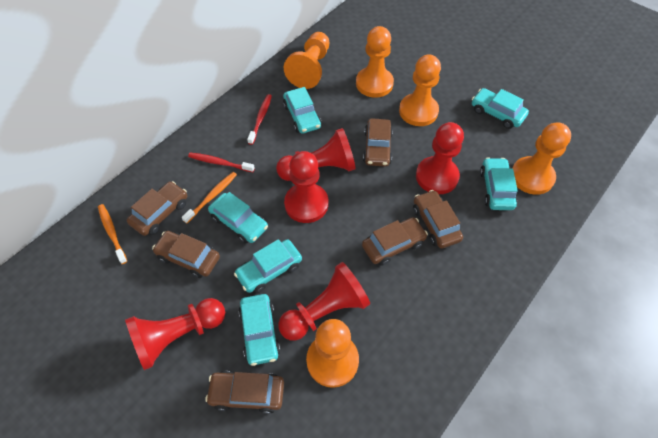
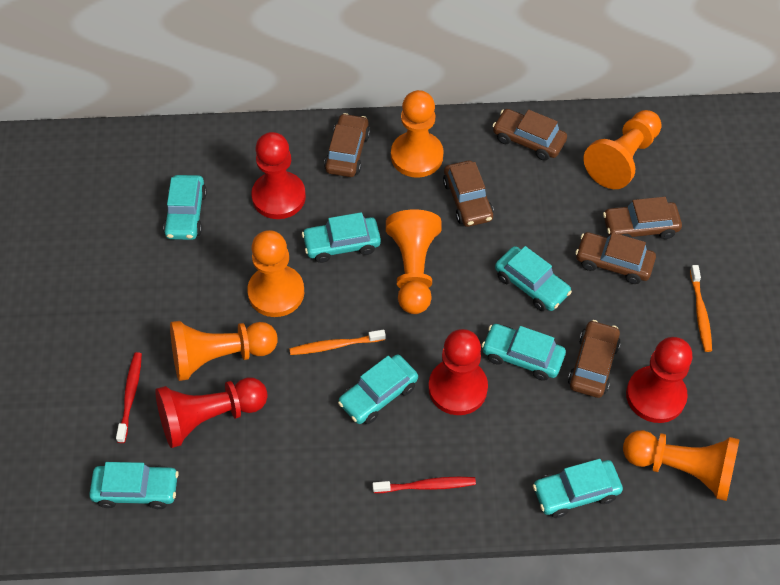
orange pawn: [284,32,329,89] [306,319,359,388] [356,26,394,98] [399,55,441,126] [512,122,571,195] = 5 -> [170,321,278,381] [247,230,304,317] [386,210,442,314] [391,90,444,178] [584,110,662,189] [623,430,740,501] = 6
red pawn: [125,298,225,370] [276,128,356,181] [278,262,370,341] [284,151,328,223] [416,122,464,194] = 5 -> [155,378,268,448] [251,132,306,219] [428,329,488,415] [626,337,693,423] = 4
turquoise car: [208,192,268,244] [234,239,302,293] [239,294,280,366] [283,87,321,134] [472,88,529,129] [480,157,518,210] = 6 -> [89,462,179,509] [163,175,207,240] [302,212,381,263] [338,355,418,424] [481,324,566,381] [495,246,572,311] [533,459,623,518] = 7

